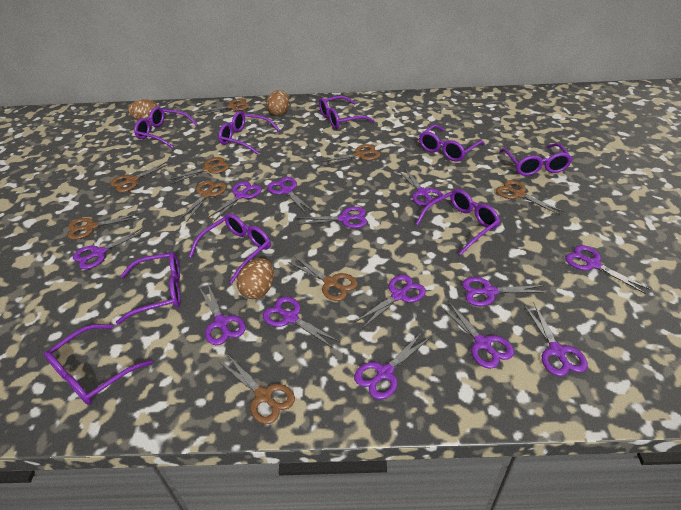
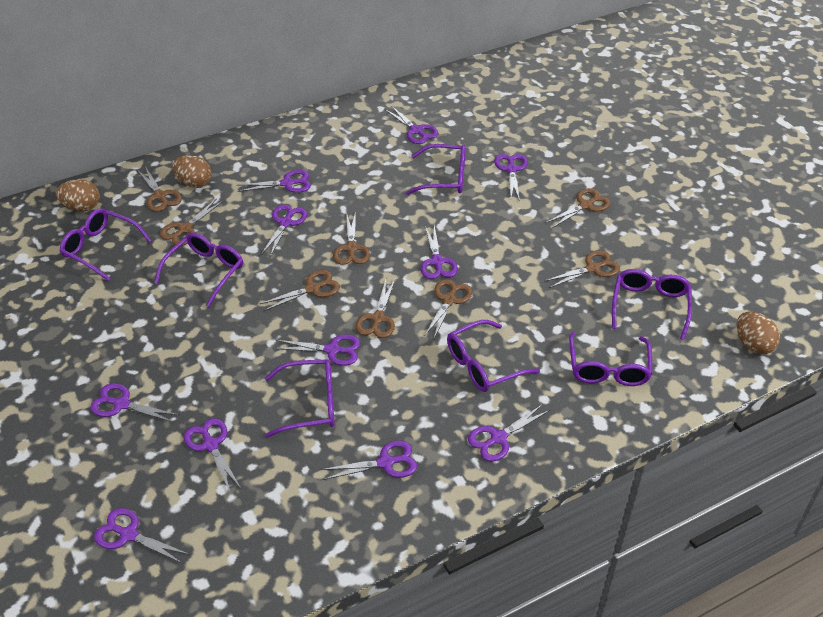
brown scissors: [68,213,139,240] [110,162,171,192] [168,157,229,185] [179,181,226,222] [197,98,249,116] [219,355,295,424] [288,256,358,301] [320,144,380,166] [496,180,564,215] = 9 -> [138,166,182,212] [160,198,223,246] [260,270,340,311] [333,211,370,265] [355,279,395,338] [424,279,472,338] [545,251,620,288] [546,188,610,228] = 8
purple glasses: [44,324,153,405] [116,252,181,325] [134,107,198,148] [189,214,271,283] [218,111,280,155] [319,96,375,129] [415,189,500,255] [419,125,485,162] [500,143,572,176] = 9 -> [60,208,151,281] [154,233,243,307] [265,359,335,438] [406,144,466,195] [447,320,540,392] [569,332,652,386] [612,269,692,340] = 7
purple scissors: [73,227,146,269] [200,284,246,345] [208,181,262,221] [263,296,340,348] [267,177,312,212] [297,207,367,228] [354,333,430,400] [355,275,426,329] [398,169,443,206] [440,301,514,369] [462,277,548,306] [524,303,588,376] [565,245,650,294] = 13 -> [90,383,179,422] [94,508,190,564] [184,418,241,491] [237,170,311,193] [261,205,307,257] [274,334,360,366] [321,440,417,480] [385,106,438,144] [421,225,458,279] [468,404,550,462] [494,154,528,201] = 11

